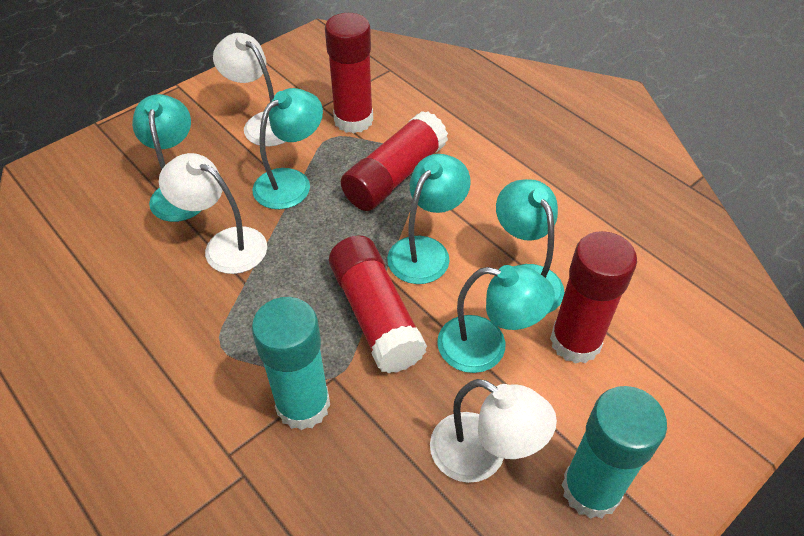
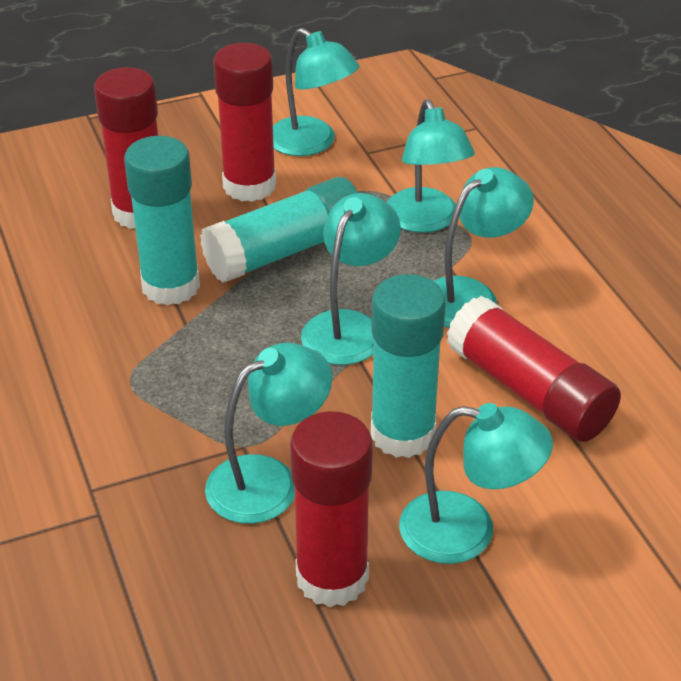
turquoise glue stick: [251,297,330,430] [562,386,667,519] = 2 -> [124,136,200,306] [200,177,358,283] [371,274,446,458] = 3
turquoise lamp: [132,94,202,222] [252,88,323,209] [387,154,471,284] [437,265,555,373] [496,179,565,313] = 5 -> [205,343,332,524] [273,28,359,156] [301,193,401,365] [386,99,475,233] [399,403,553,564] [434,167,534,328] = 6
white lamp: [159,153,267,274] [213,33,285,147] [430,379,557,483] = 3 -> none = 0

